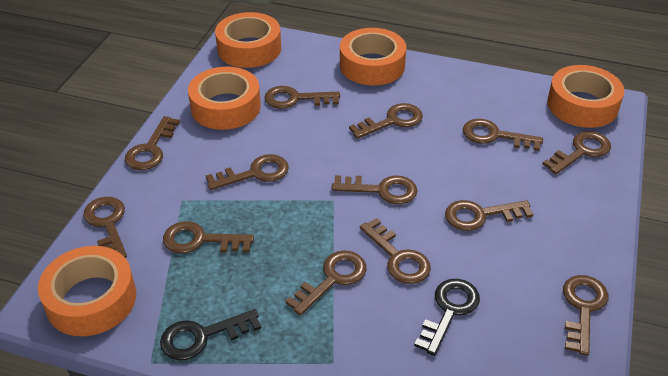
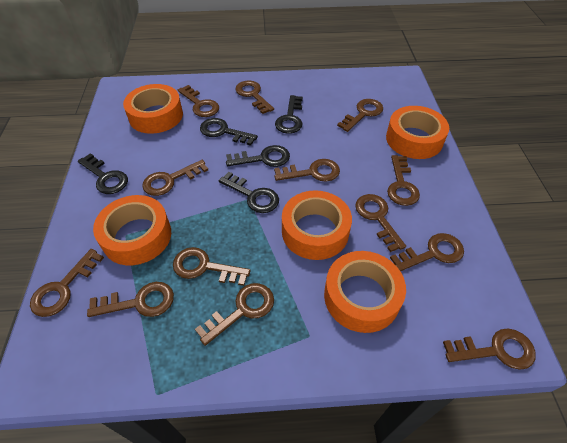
black key: [160,309,261,361] [414,279,480,356] = 2 -> [78,153,128,194] [200,118,258,146] [219,172,279,213] [226,145,290,167] [275,95,303,134] = 5

